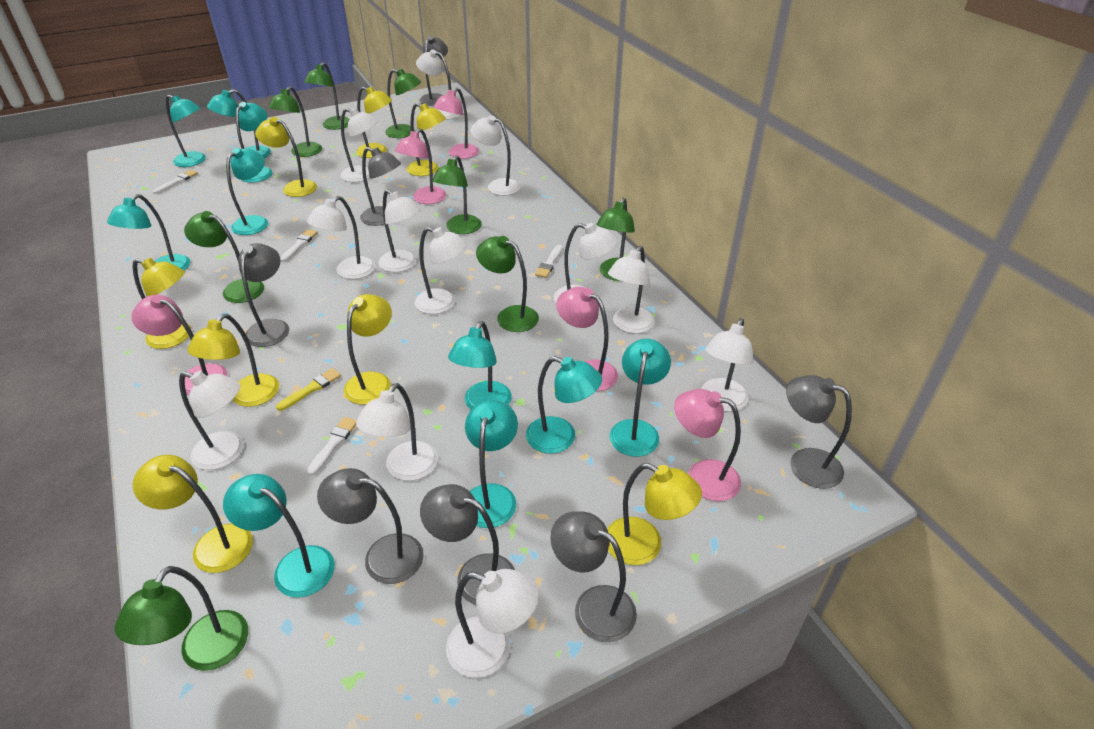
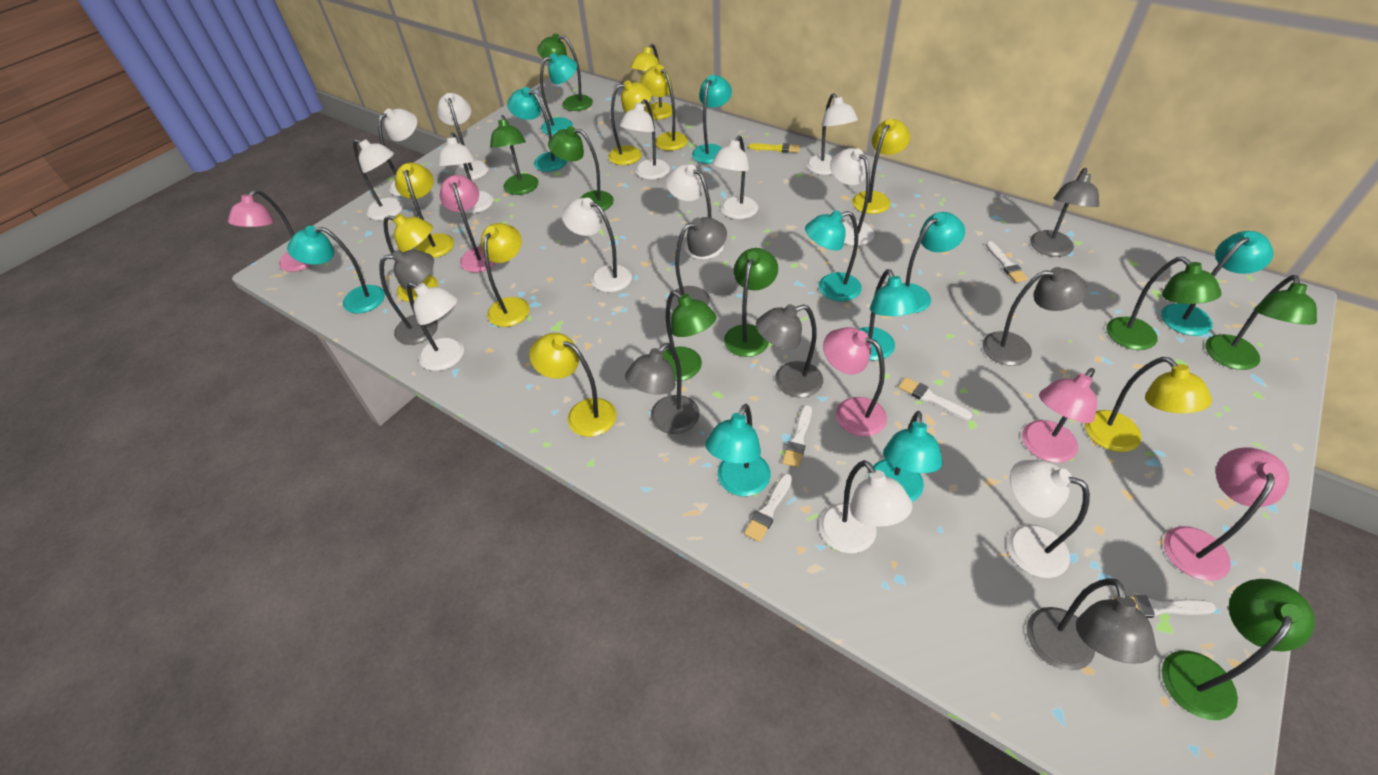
white brush: [153,170,198,194] [280,229,318,262] [307,417,357,476] [535,245,563,278] = 4 -> [744,474,792,542] [782,405,812,468] [898,377,972,420] [986,241,1028,283] [1113,595,1216,618] = 5
white lamp: [179,371,244,470] [307,196,375,279] [340,108,378,182] [356,383,438,481] [378,189,421,272] [415,227,467,314] [416,50,460,120] [446,569,539,678] [471,115,520,196] [554,223,618,303] [608,246,655,334] [701,318,753,412] = 12 -> [353,139,403,220] [378,109,417,197] [407,282,464,371] [437,93,489,180] [438,133,494,213] [562,198,632,292] [620,99,670,180] [666,164,724,259] [712,136,758,219] [806,93,858,175] [819,460,913,553] [830,148,874,246] [1007,460,1090,578] = 13
yellow lamp: [132,258,191,349] [132,455,253,573] [187,314,279,407] [255,117,317,197] [344,294,392,405] [356,87,392,158] [407,103,446,176] [607,463,702,565] = 8 -> [383,214,438,302] [395,163,454,258] [481,223,530,327] [530,333,616,437] [608,80,652,165] [630,44,672,119] [640,65,688,151] [852,119,910,214] [1084,357,1212,452] = 9

